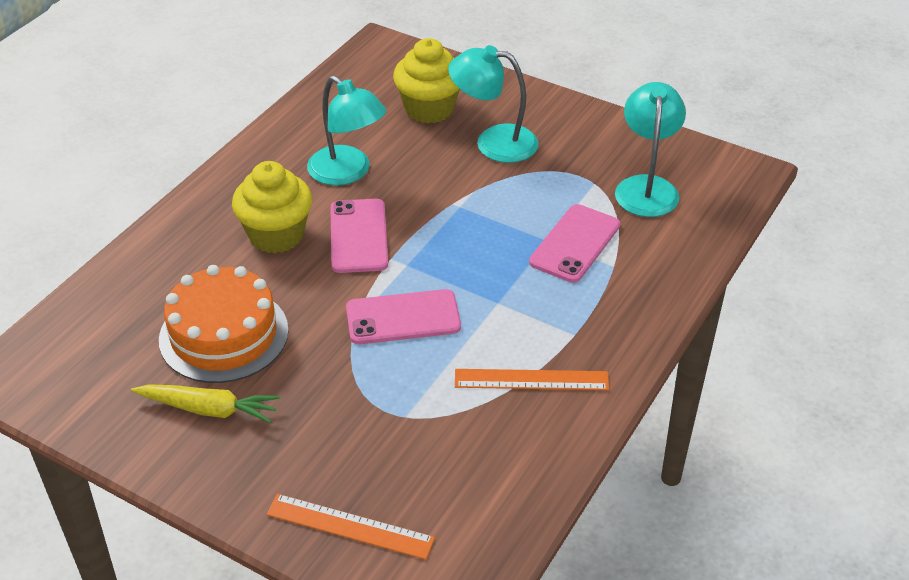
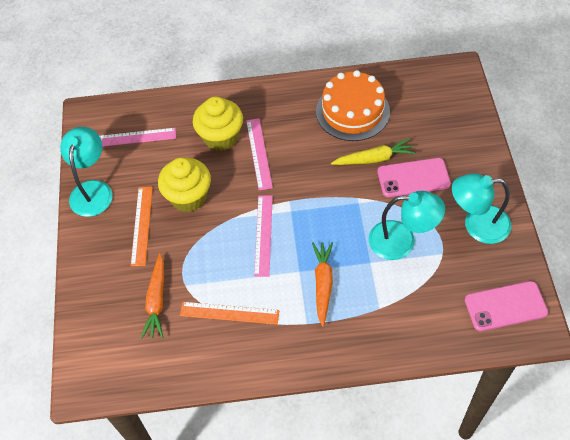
orange carrot: none = 0 -> [141,253,164,339] [312,242,333,327] = 2
pink phone: [331,199,388,273] [346,289,461,344] [529,204,620,283] = 3 -> [378,158,451,197] [465,281,548,331] = 2
pink ruler: none = 0 -> [100,128,176,147] [246,118,273,190] [254,196,273,277] = 3

